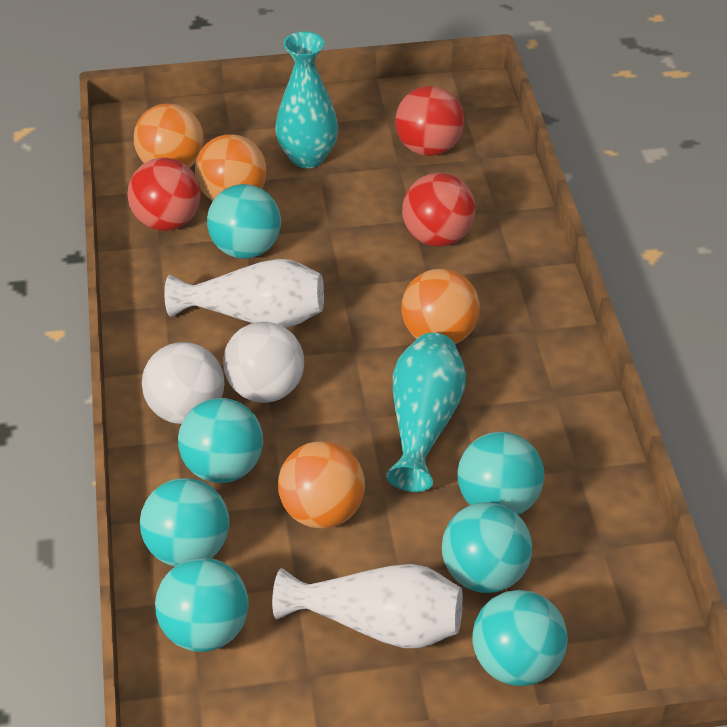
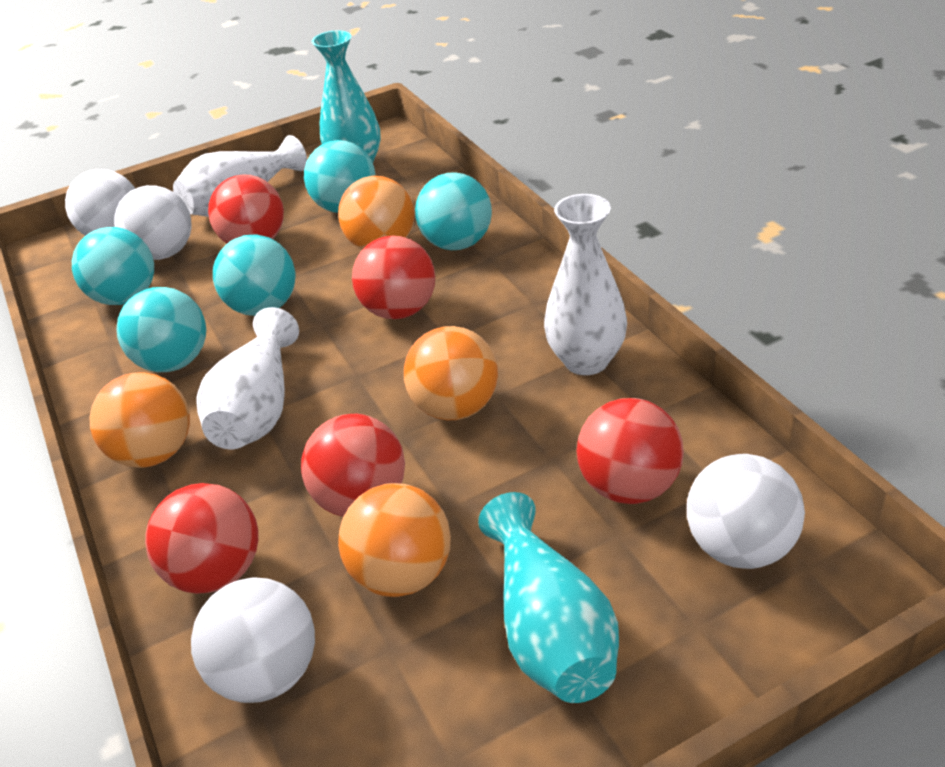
red ball: [127,158,201,231] [395,86,464,156] [402,173,476,247] = 3 -> [145,483,258,594] [208,174,284,243] [301,414,405,517] [352,235,435,319] [577,398,684,504] = 5
turquoise ball: [140,478,229,567] [155,558,249,652] [178,398,263,483] [207,184,281,259] [442,502,532,593] [457,432,544,515] [472,590,568,686] = 7 -> [72,227,154,305] [117,287,206,372] [213,234,295,316] [304,140,376,213] [415,172,492,250] = 5
white ball: [142,342,224,424] [223,322,304,403] = 2 -> [65,169,135,236] [114,185,191,260] [191,578,315,703] [687,454,805,569] = 4
white vase: [164,259,324,328] [272,564,463,648] = 2 -> [173,135,307,217] [196,307,299,449] [544,194,627,375] = 3

